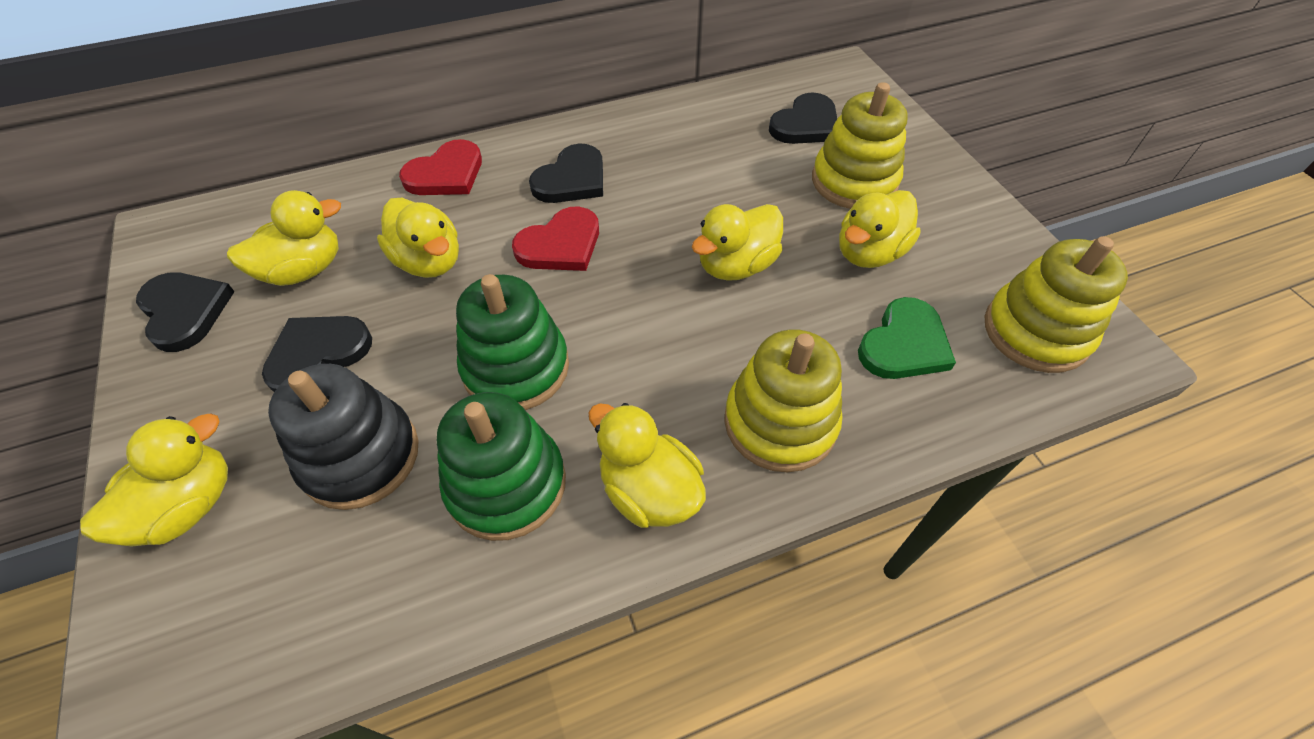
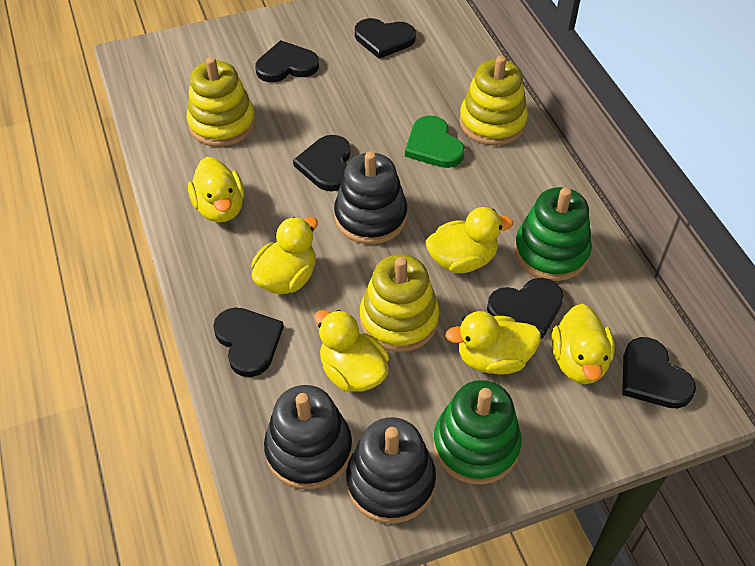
black heart: [136,273,235,352] [262,316,372,392] [529,144,603,203] [769,93,837,144] = 4 -> [213,308,284,377] [255,40,319,82] [293,135,350,192] [355,18,416,59] [487,278,564,339] [622,337,696,408] = 6
black stacking toy: [268,364,419,510] = 1 -> [264,385,352,489] [334,151,407,244] [346,417,436,524] = 3
red heart: [399,139,482,195] [512,206,599,271] = 2 -> none = 0

